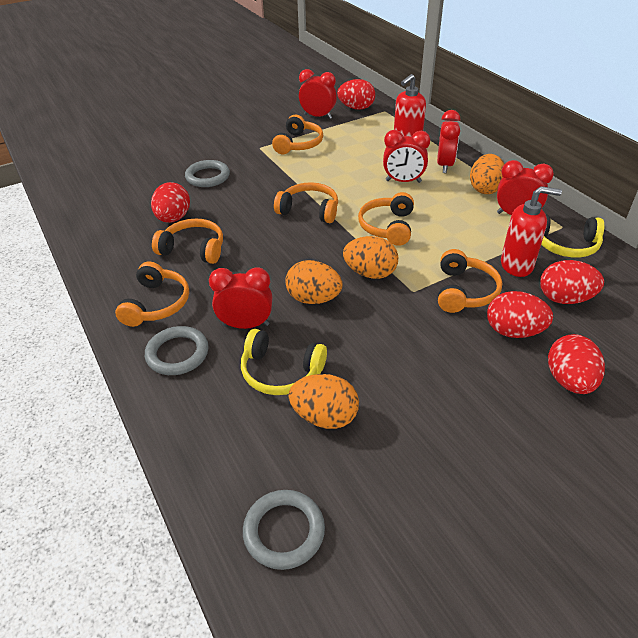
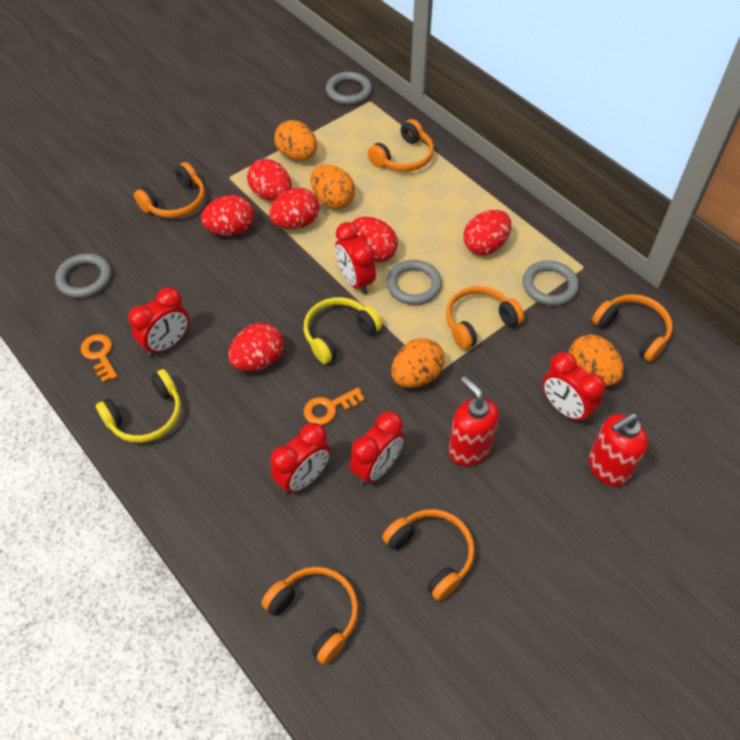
grey ring: [145,326,209,375] [185,160,230,187] [243,490,325,570] = 3 -> [55,253,112,298] [326,72,372,105] [386,260,442,305] [523,260,579,306] = 4
orange key: none = 0 -> [81,334,118,383] [304,387,365,425] = 2
red egg: [151,182,190,223] [337,79,375,110] [487,291,553,338] [540,260,604,304] [548,334,605,394] = 5 -> [201,195,254,236] [228,323,284,371] [247,159,292,201] [269,188,319,229] [351,217,398,262] [463,210,511,255] = 6

